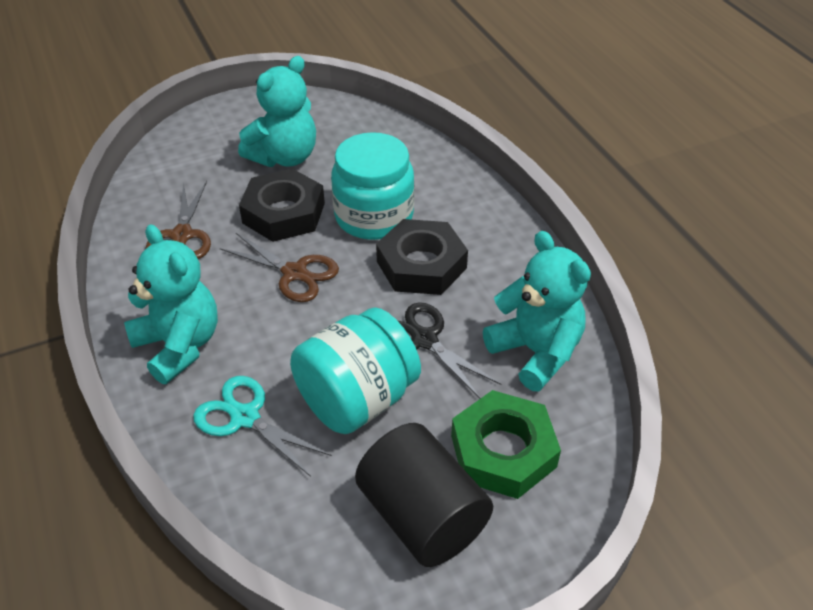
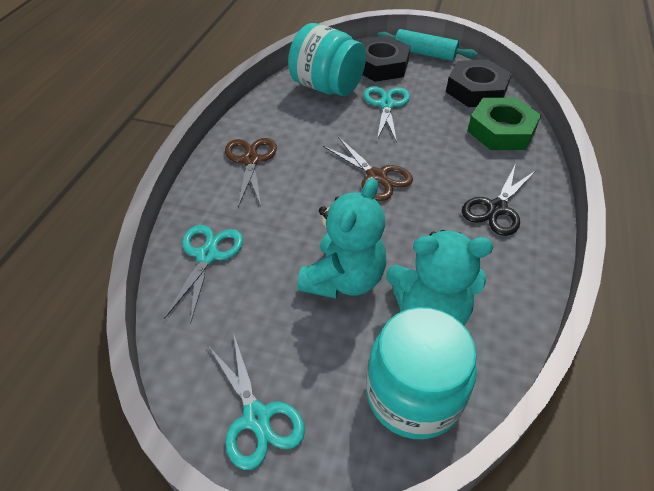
black cylinder: [355,423,493,567] = 1 -> none = 0
turquoise rolling pin: none = 0 -> [377,29,478,61] = 1
turquoise scissors: [193,376,332,477] = 1 -> [164,225,243,324] [208,335,305,470] [363,86,410,143] = 3
turquoise teddy bear: [124,224,218,384] [238,56,316,167] [483,231,591,392] = 3 -> [297,178,386,299] [386,230,493,325] = 2

